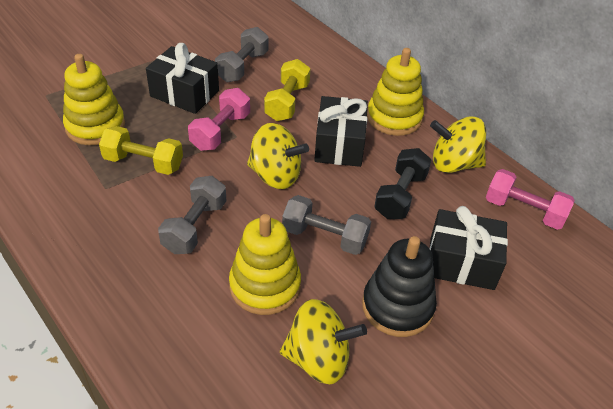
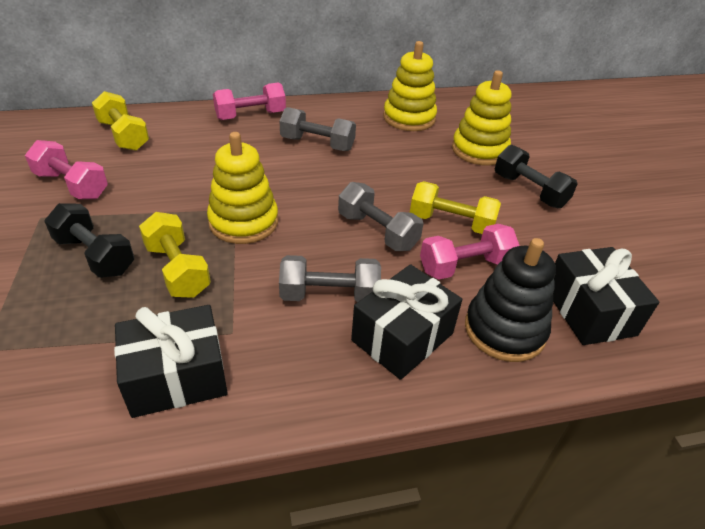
black dumbbell: [374,148,431,219] = 1 -> [44,203,134,278] [495,145,578,208] = 2
pink dumbbell: [188,88,250,151] [486,169,575,230] = 2 -> [25,140,108,199] [213,82,286,120] [420,224,520,280] = 3
yellow dumbbell: [99,126,183,175] [264,59,311,121] = 2 -> [92,91,149,151] [139,212,211,298] [410,181,501,234] = 3
yellow spinning top: [247,123,309,189] [280,299,367,384] [430,116,486,173] = 3 -> none = 0

